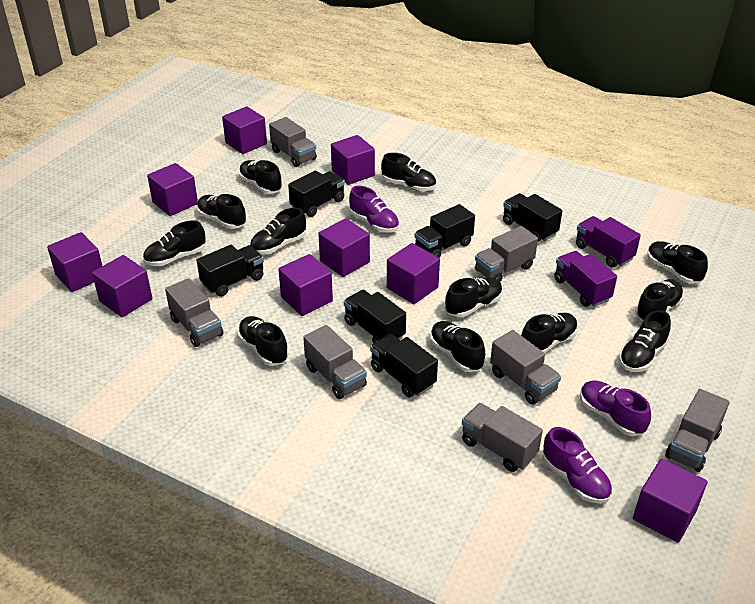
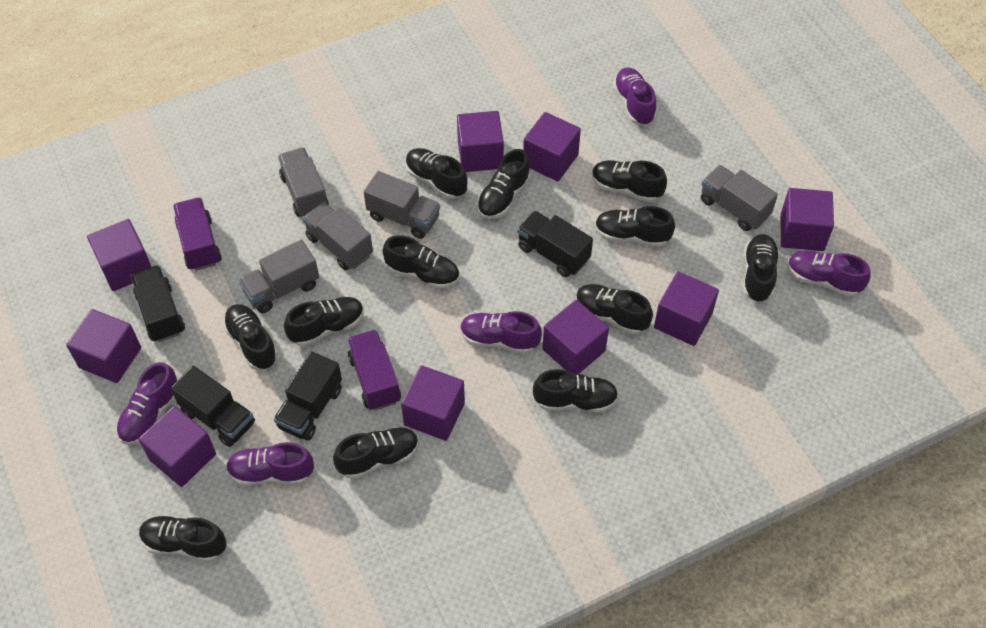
black truck: [197,245,264,297] [288,170,345,217] [344,290,406,343] [370,334,438,398] [414,204,475,258] [503,193,562,242] = 6 -> [131,265,185,342] [171,366,255,447] [274,351,342,440] [517,211,593,277] = 4
grey truck: [165,278,224,347] [269,117,317,167] [303,325,367,399] [462,403,543,472] [475,226,538,282] [490,330,561,405] [665,389,729,472] = 7 -> [239,240,319,313] [278,147,329,217] [303,202,373,271] [364,171,440,239] [701,165,778,231] = 5
purple shoe: [349,186,399,232] [543,427,612,504] [580,381,651,436] = 3 -> [116,362,177,445] [226,442,314,486] [460,311,542,354] [613,68,656,125] [788,250,871,297] = 5

